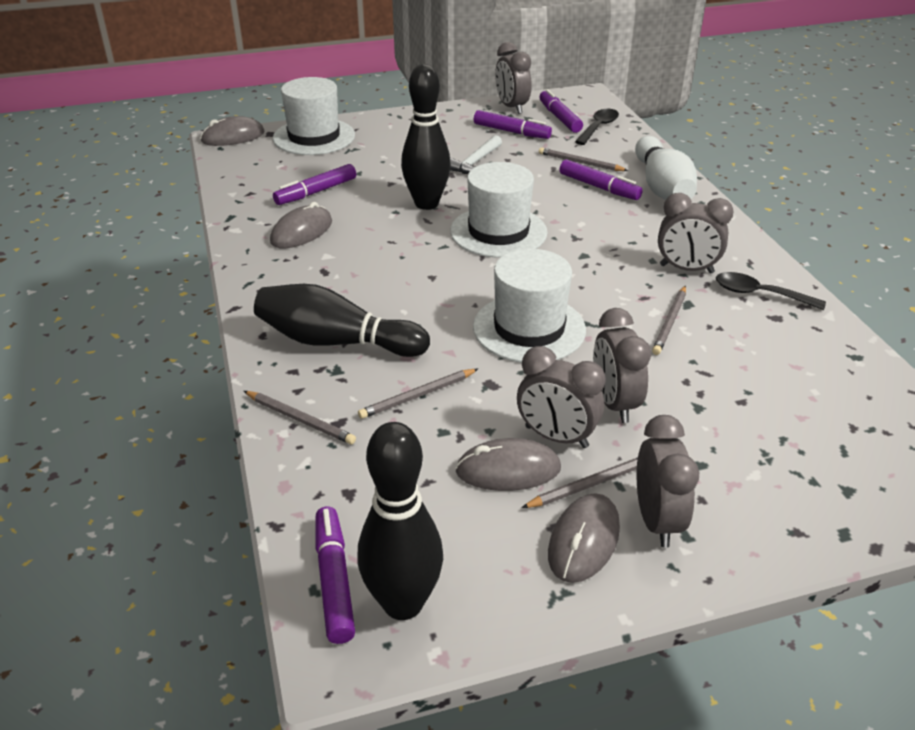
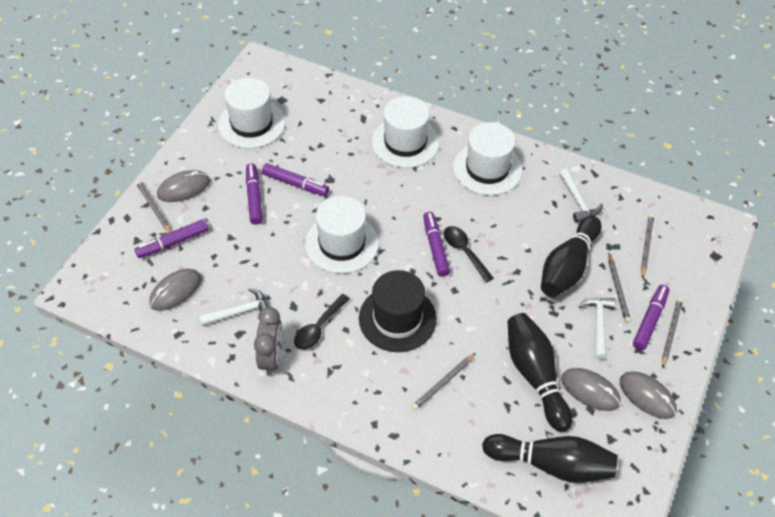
black hat: none = 0 -> [359,270,437,352] = 1
grey clock: [495,42,532,114] [517,346,606,448] [593,308,651,423] [637,415,699,548] [658,193,734,274] = 5 -> [254,307,283,376] = 1
white bowling pin: [635,136,697,200] = 1 -> none = 0
white hammer: [450,135,502,174] = 1 -> [199,288,269,326] [559,169,603,223] [579,298,616,360] = 3
white hat: [273,77,355,155] [450,162,547,258] [473,249,586,363] = 3 -> [218,78,285,148] [305,196,379,274] [372,96,439,168] [453,122,522,196] = 4

